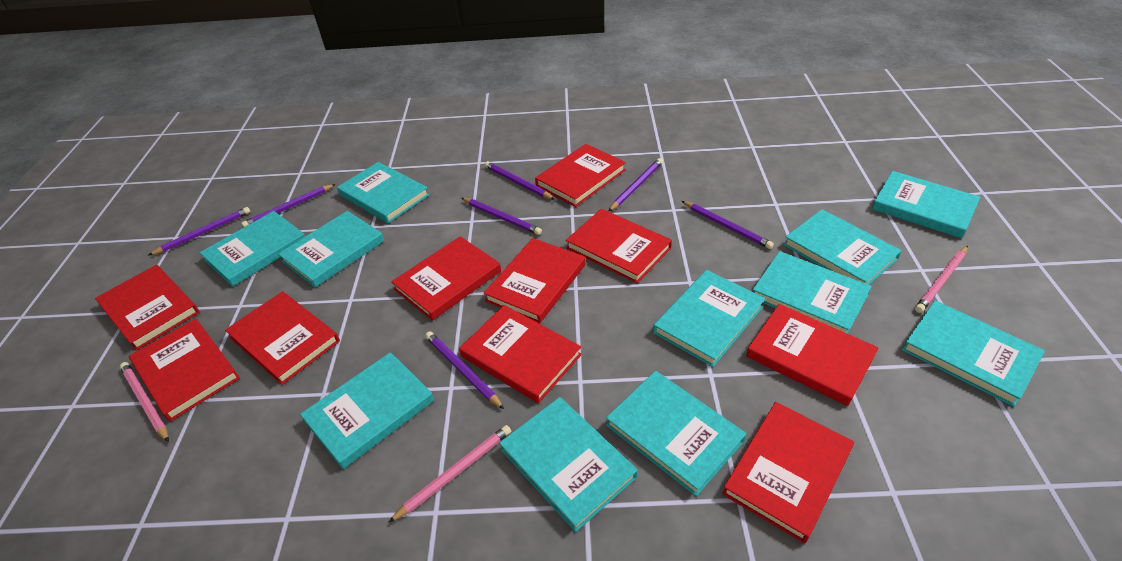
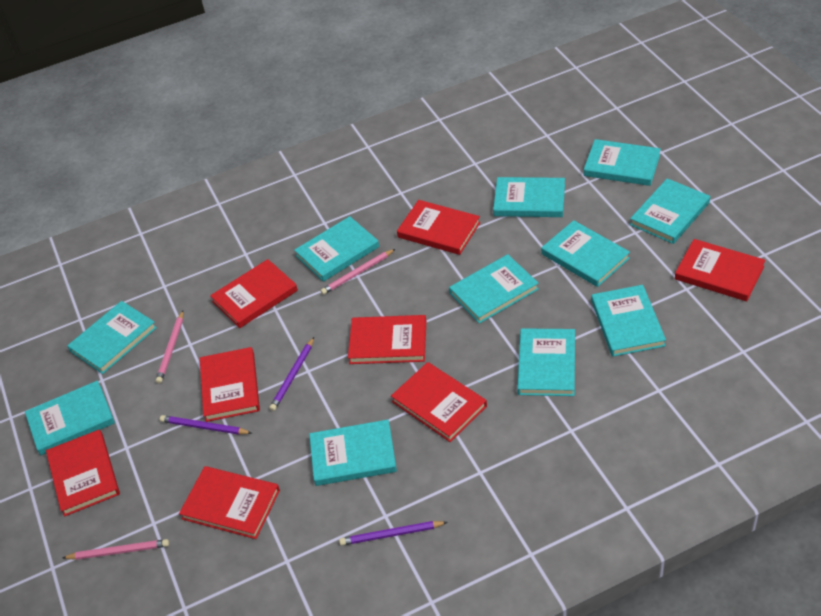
purple pencil: [148,207,250,256] [241,184,335,227] [425,331,504,409] [462,198,542,235] [485,161,555,200] [608,158,663,212] [682,201,774,249] = 7 -> [160,415,251,435] [269,337,314,411] [339,521,448,546] = 3
red book: [95,265,200,350] [129,319,240,422] [225,291,340,385] [391,236,501,321] [459,305,582,403] [484,238,586,324] [535,144,626,207] [566,209,672,283] [722,402,854,543] [746,304,878,406] = 10 -> [46,430,120,517] [179,466,280,539] [200,347,260,422] [210,259,298,328] [348,315,426,364] [391,362,487,442] [397,200,480,255] [675,239,765,301] = 8

